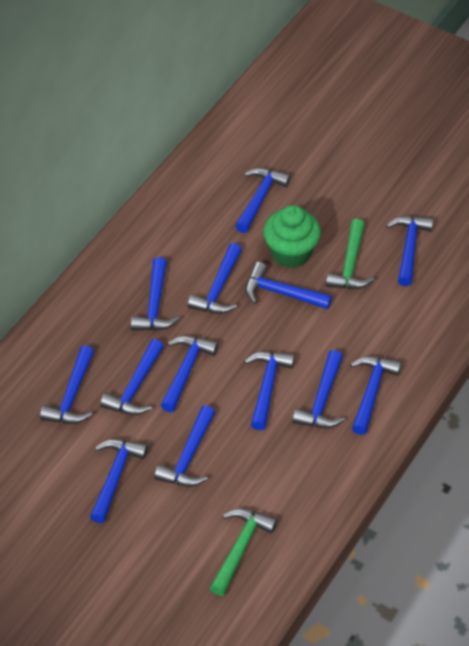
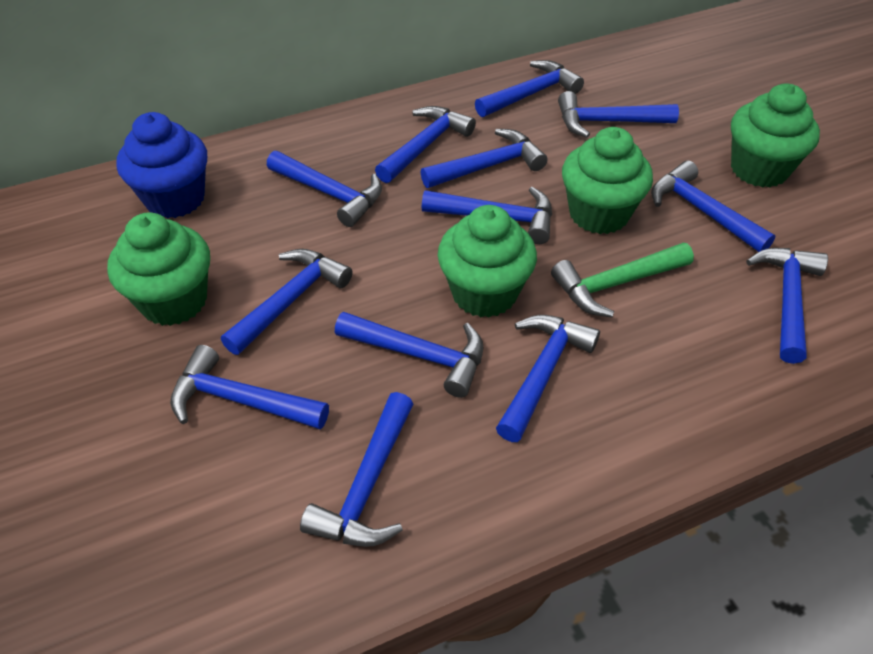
blue cupcake: none = 0 -> [116,112,207,218] = 1
green cupcake: [263,205,321,268] = 1 -> [107,213,210,326] [438,205,537,318] [562,127,653,234] [731,83,820,188] = 4
green hammer: [210,509,277,596] [326,219,374,289] = 2 -> [551,243,694,317] = 1

